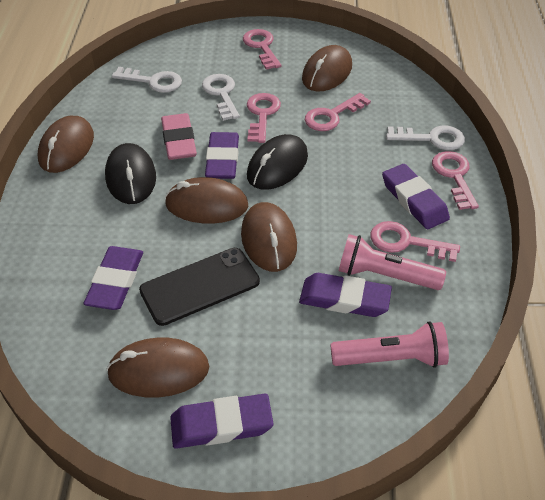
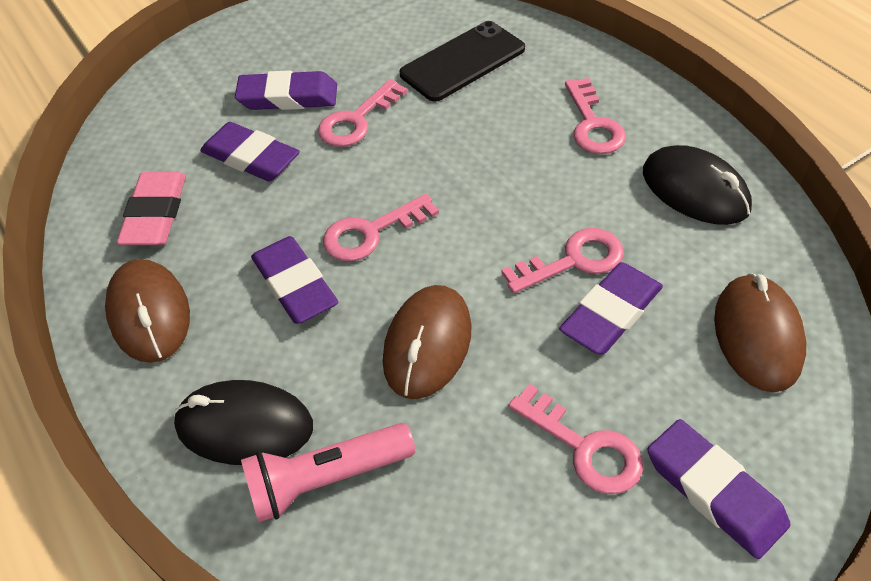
brown mouse: [38,116,94,173] [106,338,209,398] [165,177,248,224] [241,202,297,272] [302,45,352,91] = 5 -> [105,259,190,363] [383,285,472,399] [714,273,806,392] = 3
pink flashlight: [330,321,449,368] [338,234,446,290] = 2 -> [241,423,415,523] = 1
white key: [112,67,182,93] [202,74,240,121] [386,126,465,150] = 3 -> none = 0

